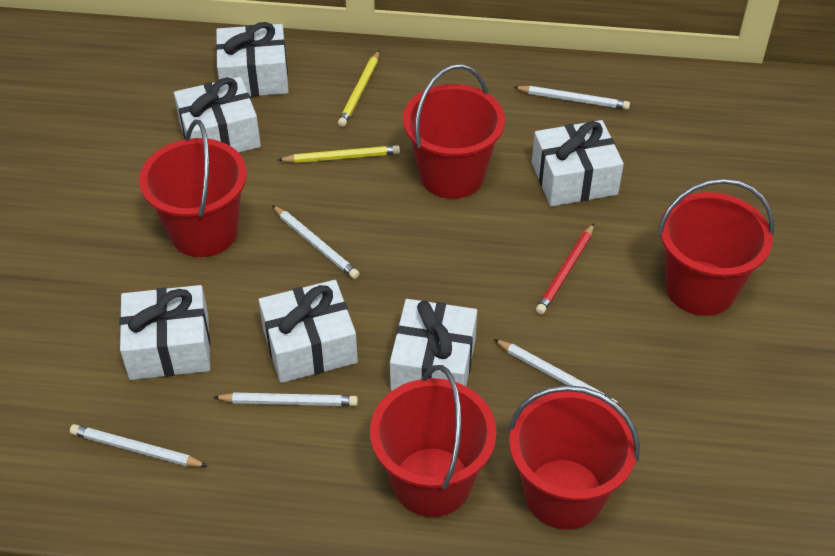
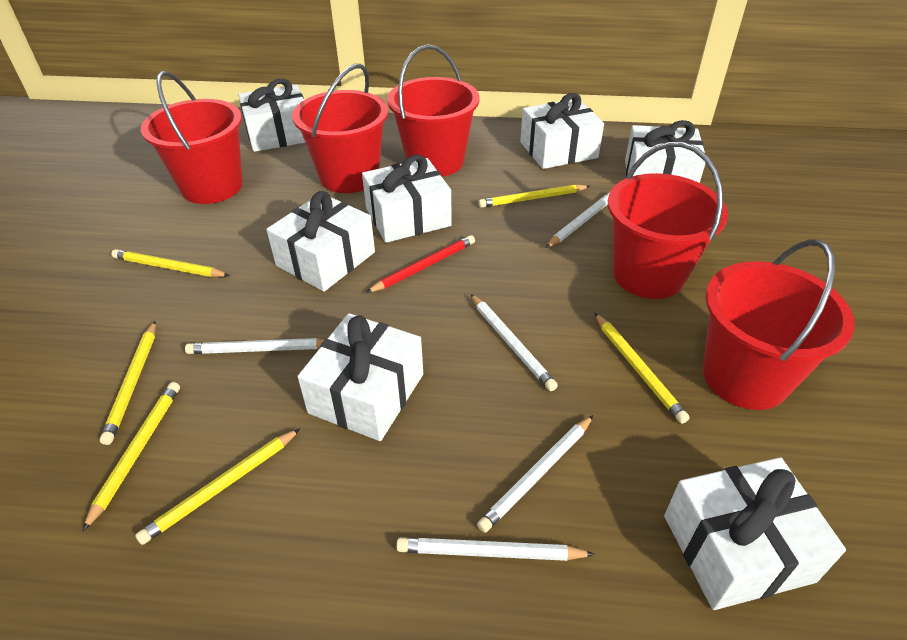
white gift: [119,285,210,380] [174,77,261,152] [216,22,289,97] [259,280,358,383] [390,299,477,391] [532,120,624,206] = 6 -> [238,79,305,152] [266,191,375,292] [298,313,423,441] [362,155,452,243] [520,93,604,169] [625,120,706,183] [664,457,846,610] = 7
yellow pencil: [278,145,400,163] [338,51,379,127] = 2 -> [82,382,180,532] [100,321,156,445] [111,249,230,277] [135,428,300,545] [478,184,590,208] [595,313,690,424] = 6

